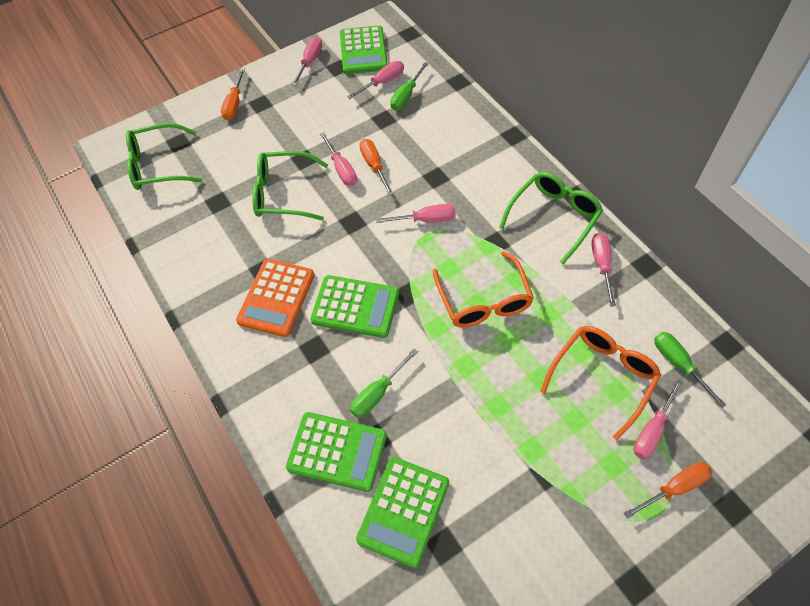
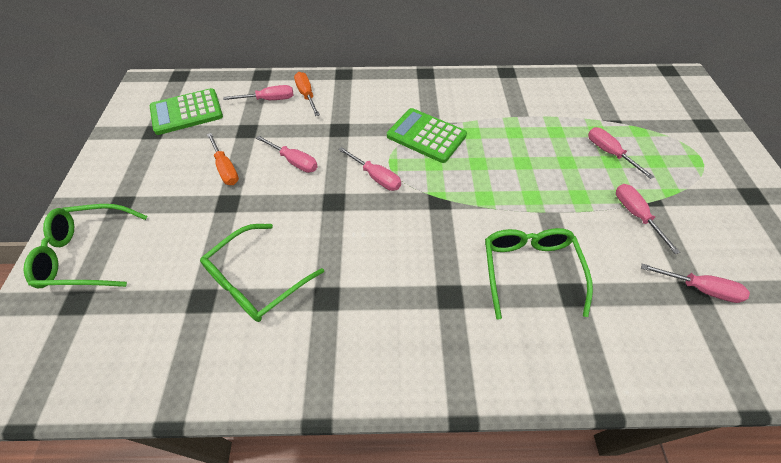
green calculator: [286,412,387,492] [310,275,399,338] [340,25,388,74] [356,457,449,568] = 4 -> [150,88,223,135] [387,108,467,163] = 2
green screwdriver: [350,349,418,418] [390,62,429,110] [654,332,726,408] = 3 -> none = 0
orange calculator: [236,259,315,337] = 1 -> none = 0
orange glasses: [433,251,534,328] [540,326,661,440] = 2 -> none = 0
orange screwdriver: [221,68,245,120] [359,139,393,196] [624,462,712,519] = 3 -> [207,133,239,185] [294,72,320,116] = 2

